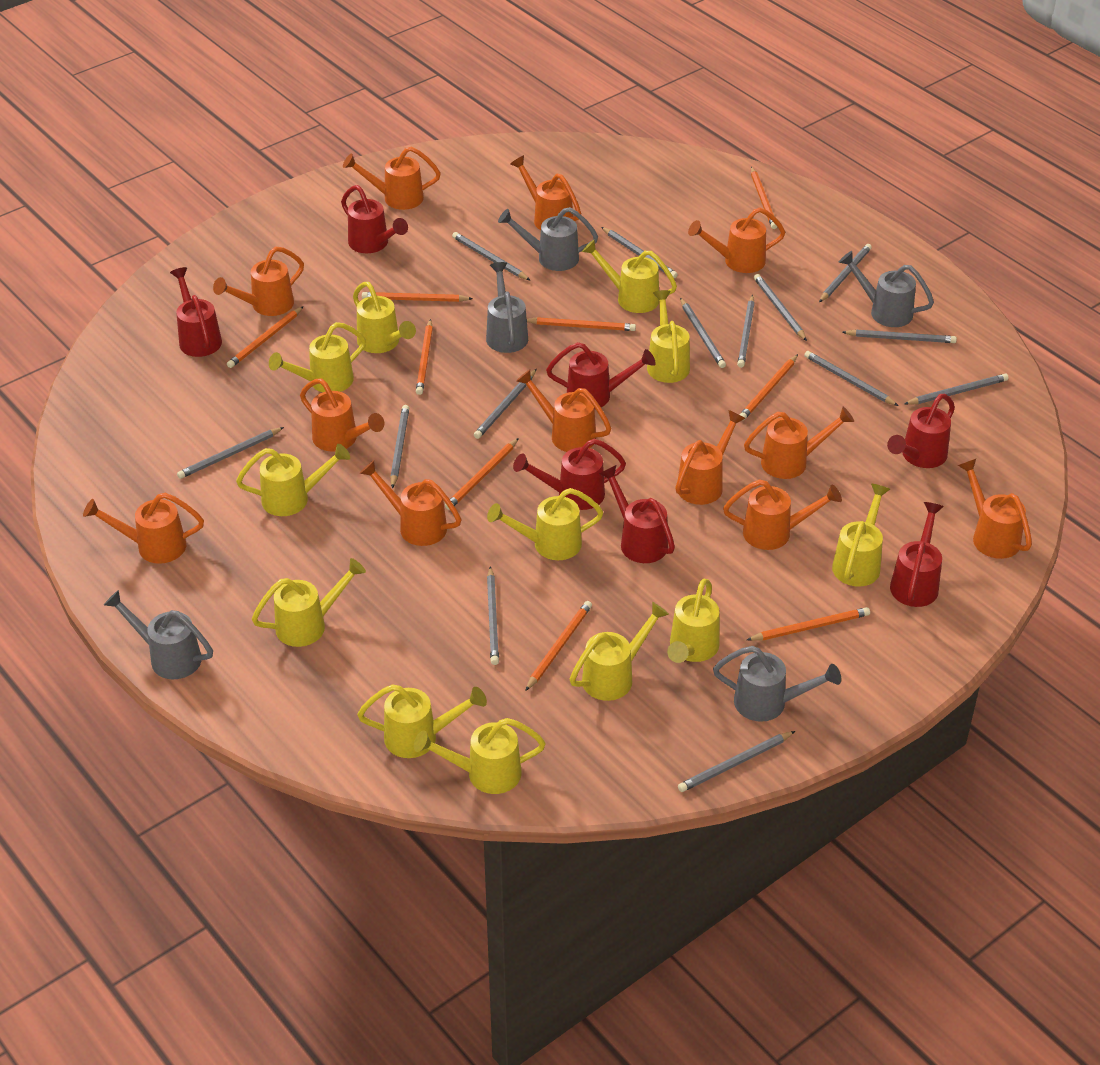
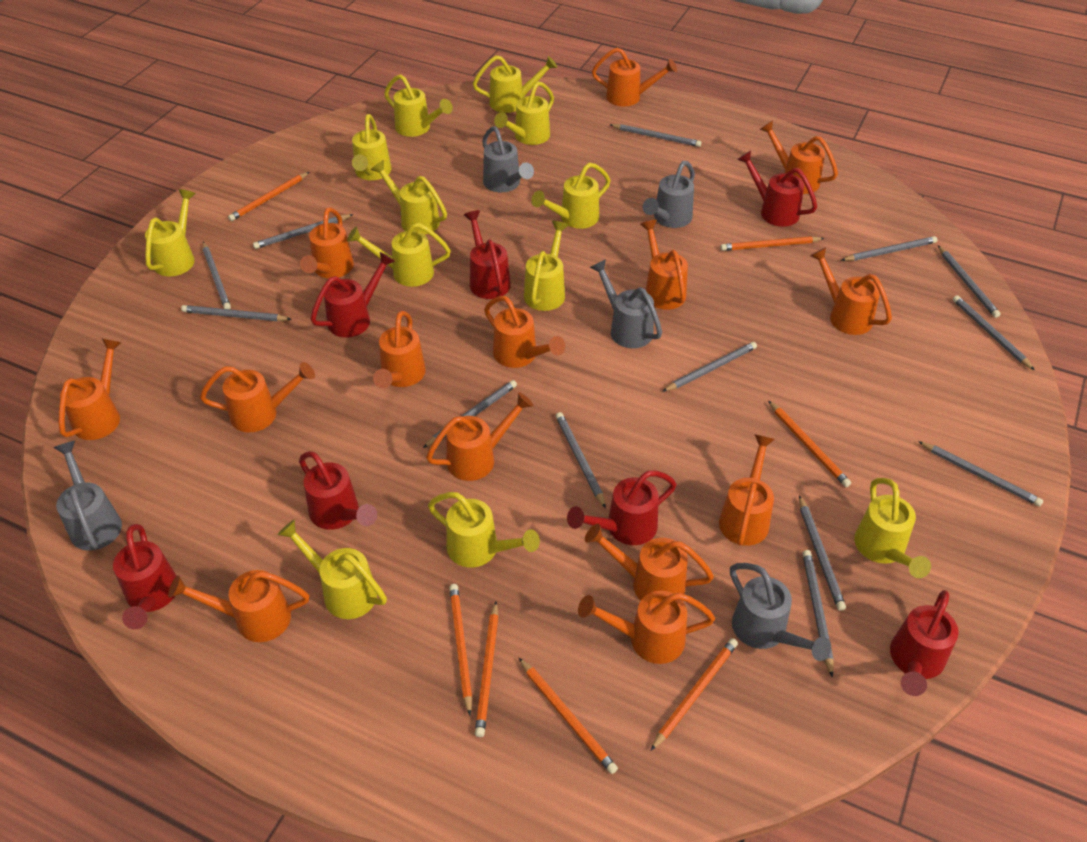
grey pencil: [177,427,284,479] [390,405,409,488] [452,232,530,280] [474,369,536,439] [487,566,499,665] [602,227,678,278] [678,731,795,792] [680,298,726,368] [737,295,755,368] [754,274,807,341] [804,351,899,406] [819,244,872,302] [842,330,957,343] [904,374,1009,405] = 14 -> [181,305,291,321] [203,242,231,309] [253,214,354,249] [423,380,517,448] [556,412,606,508] [610,124,702,147] [662,342,757,392] [799,495,846,611] [802,550,834,677] [842,236,937,261] [918,441,1043,507] [938,245,1000,318] [953,295,1034,370] = 13
orange pencil: [227,306,304,368] [362,292,473,302] [416,319,433,395] [445,438,519,510] [525,601,592,691] [527,317,636,331] [740,354,798,421] [747,607,870,641] [751,167,777,229] = 9 -> [228,172,309,221] [449,584,473,715] [475,602,499,737] [519,658,618,774] [651,638,738,751] [720,236,824,251] [768,401,851,487] = 7
orange watering can: [83,493,204,564] [213,246,304,316] [300,378,384,452] [343,146,441,210] [360,460,461,546] [510,155,581,230] [516,369,611,452] [675,410,745,505] [688,207,786,273] [723,479,842,550] [744,407,854,479] [958,459,1032,559] = 12 -> [58,338,122,440] [168,570,309,642] [200,362,315,432] [300,207,354,278] [373,311,426,389] [426,392,534,481] [484,296,565,368] [578,591,715,664] [585,524,714,600] [592,48,677,107] [640,220,688,310] [719,434,775,546] [759,120,838,194] [810,247,892,335] = 14

